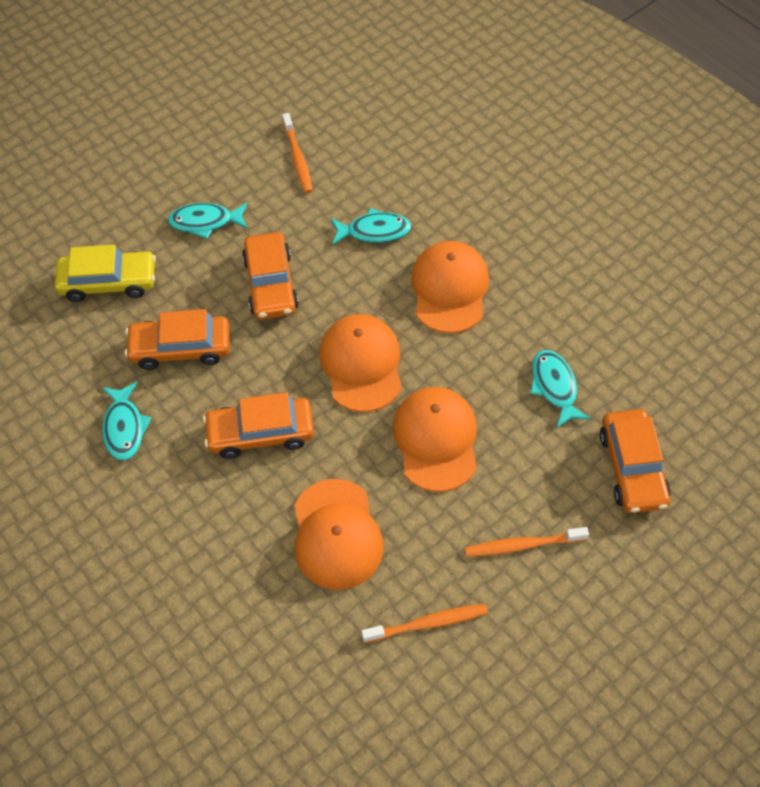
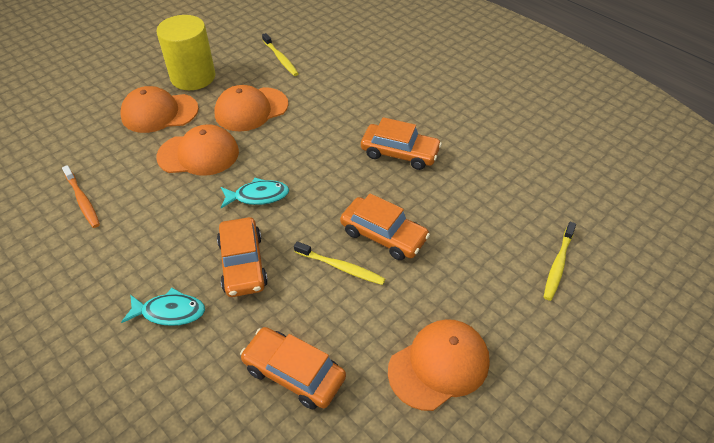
orange toothbrush: [282,113,313,193] [361,604,488,643] [465,527,589,557] = 3 -> [62,165,100,228] = 1
turquoise fish: [102,382,152,461] [168,203,248,239] [331,208,412,245] [530,350,591,428] = 4 -> [121,288,205,326] [221,177,289,208] = 2
yellow car: [55,245,156,302] = 1 -> none = 0
yellow cylinder: none = 0 -> [156,15,215,90] = 1
yellow toothbrush: none = 0 -> [262,33,299,76] [294,241,385,285] [544,222,576,301] = 3

